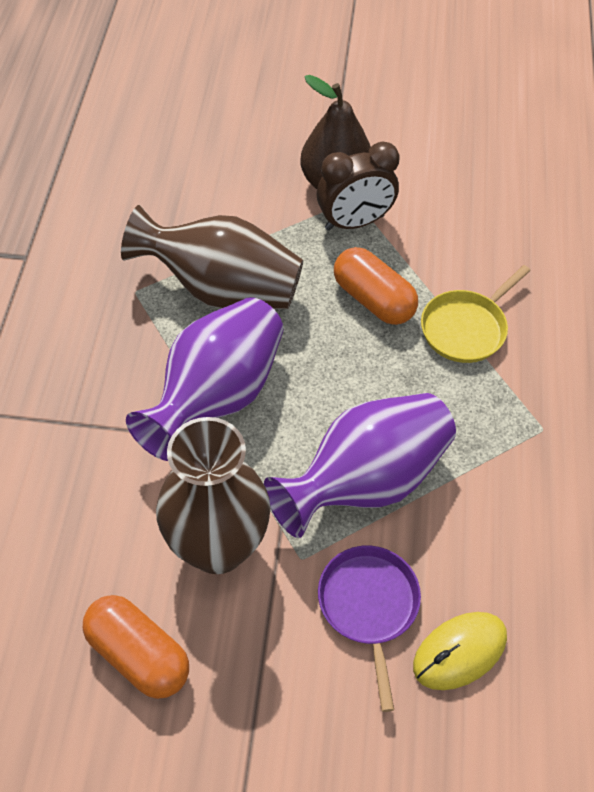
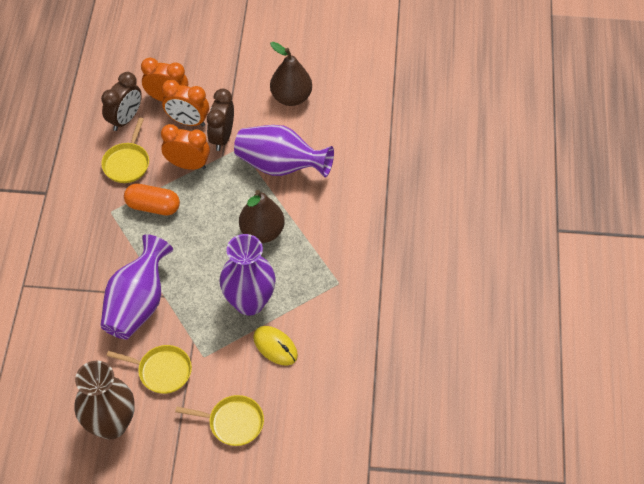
brown clock: [317,141,400,231] = 1 -> [101,72,142,131] [207,89,234,151] = 2
brown pear: [301,75,371,189] = 1 -> [239,190,285,243] [270,42,312,106] = 2
brown vase: [121,205,303,309] [156,417,270,574] = 2 -> [74,361,135,440] = 1
orange capsule: [83,595,189,699] [334,247,418,325] = 2 -> [124,184,180,215] = 1
orange clock: none = 0 -> [141,58,188,101] [161,124,210,170] [162,80,209,126] = 3
purple pan: [318,546,421,712] = 1 -> none = 0
purple vase: [126,297,284,461] [264,393,456,538] = 2 -> [100,234,173,339] [219,234,276,315] [234,125,334,178] = 3
yellow pan: [421,265,530,363] = 1 -> [101,118,149,183] [107,345,192,394] [175,395,264,446] = 3

